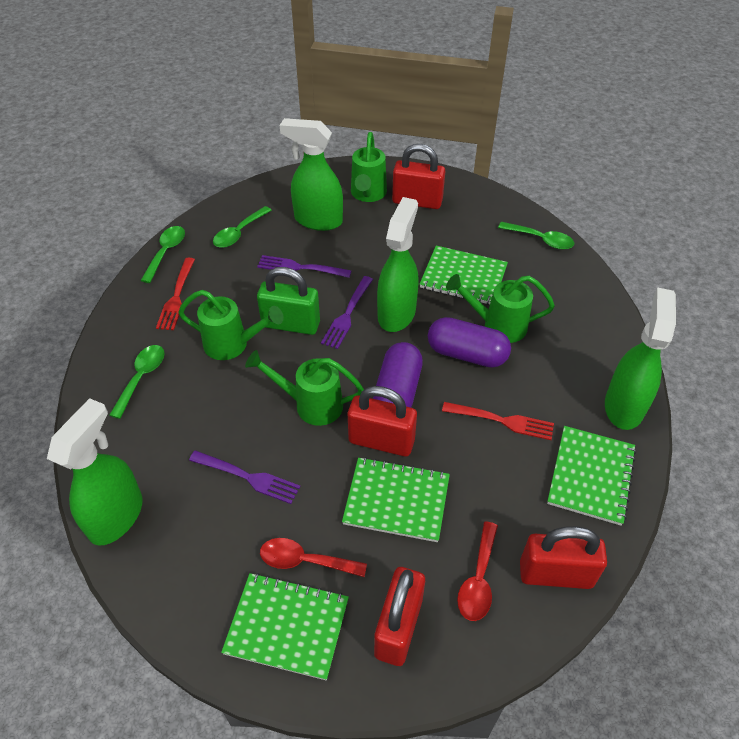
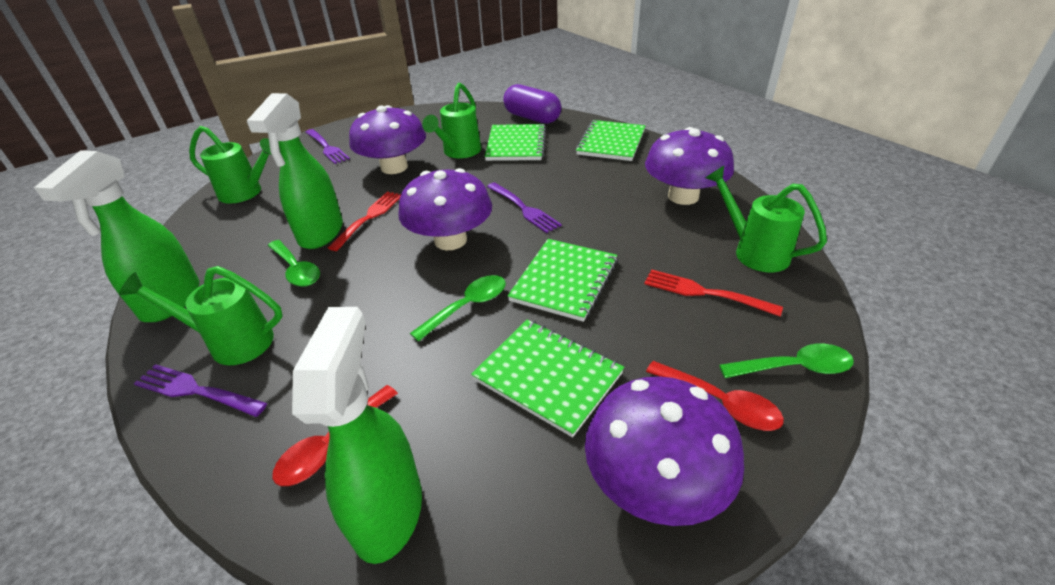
green padlock: [257,267,320,335] = 1 -> none = 0
green spoon: [109,345,165,419] [140,226,185,283] [213,206,272,248] [498,222,574,250] = 4 -> [268,240,320,287] [410,275,506,342] [719,344,854,378] = 3
green spray bottle: [47,398,143,546] [279,118,343,231] [377,197,419,332] [605,287,676,430] = 4 -> [34,150,199,322] [247,93,343,249] [292,307,422,564] = 3
purple capsule: [373,342,423,408] [428,317,511,368] = 2 -> [503,84,561,124] = 1
purple mushroom: none = 0 -> [349,105,426,174] [398,168,492,250] [585,377,744,526] [645,127,734,205] = 4
red padlock: [348,386,417,457] [374,567,425,666] [392,144,445,209] [520,526,607,589] = 4 -> none = 0

